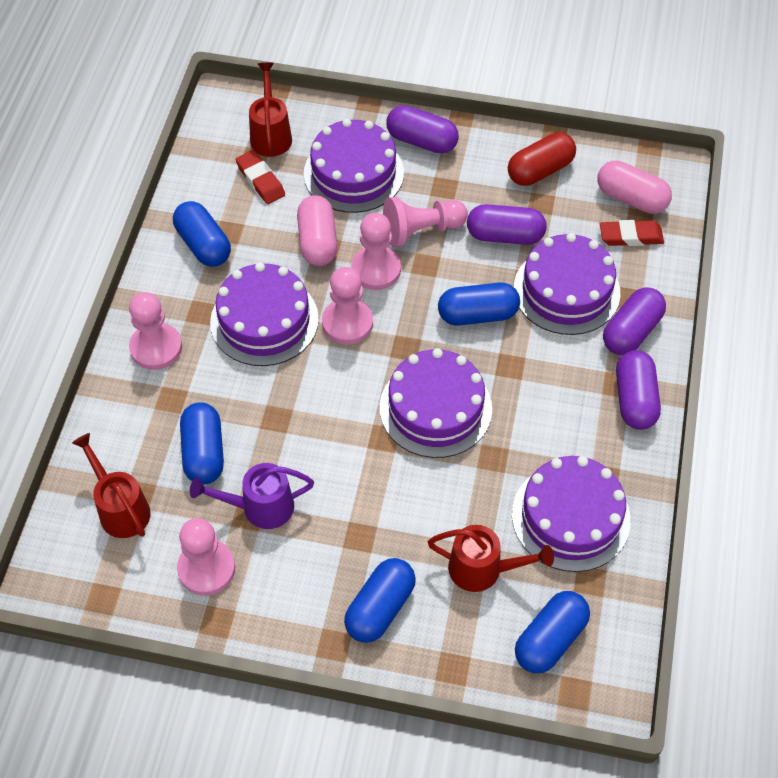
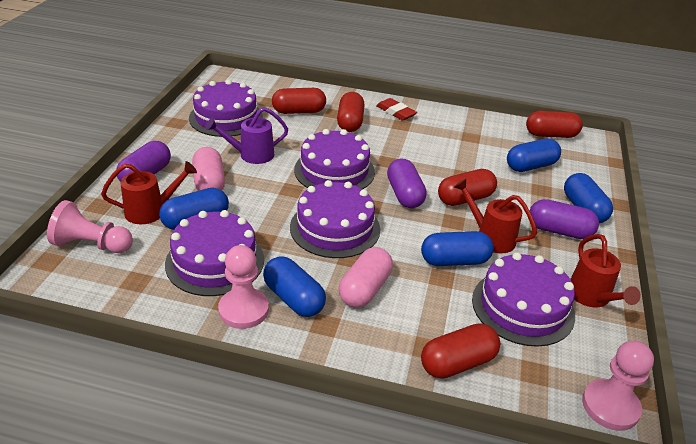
pink pawn: [129,292,182,370] [177,518,235,595] [322,267,373,344] [351,213,401,290] [383,197,468,247] = 5 -> [47,200,133,253] [218,245,269,329] [582,341,654,431] = 3
purple capsule: [386,105,459,154] [467,204,547,245] [603,287,666,355] [616,350,661,430] = 4 -> [116,141,171,182] [387,159,427,208] [529,199,599,239] = 3
red capsule: [508,132,576,186] = 1 -> [272,88,326,114] [337,92,365,132] [421,324,500,379] [438,169,497,206] [526,111,583,138] = 5
red eraser: [236,150,285,204] [600,220,664,246] = 2 -> [376,98,417,121] = 1

